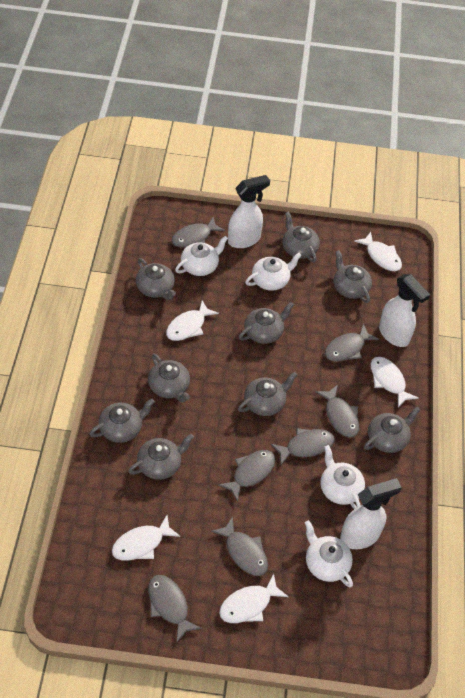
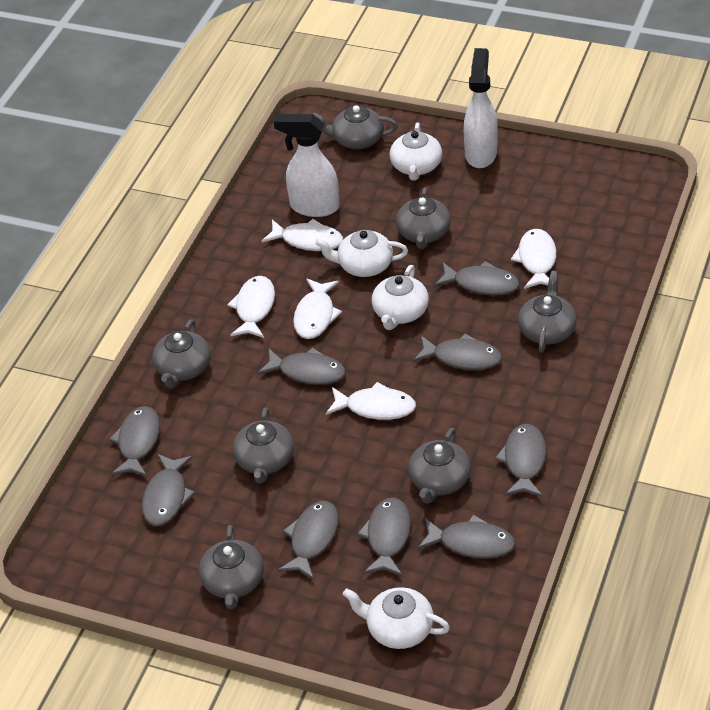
grey fish: [148,575,202,642] [171,217,225,247] [211,516,268,576] [218,450,275,502] [271,428,335,465] [315,385,359,438] [325,324,379,362] = 7 -> [109,406,160,477] [142,454,195,526] [258,347,346,385] [278,501,339,580] [357,498,411,576] [413,333,502,370] [418,515,516,559] [434,261,520,296] [495,424,547,497] = 9
grey teapot: [89,399,155,443] [128,434,194,480] [136,258,176,300] [148,354,190,403] [238,372,297,416] [239,302,294,344] [282,211,320,263] [334,250,372,303] [364,406,421,453] = 9 -> [152,319,211,388] [199,525,264,609] [233,407,294,484] [313,105,398,149] [396,187,451,249] [408,428,471,504] [518,271,577,353] = 7
white spray bottle: [228,175,270,248] [340,478,402,549] [379,274,430,347] = 3 -> [274,114,339,217] [464,48,498,168] = 2

